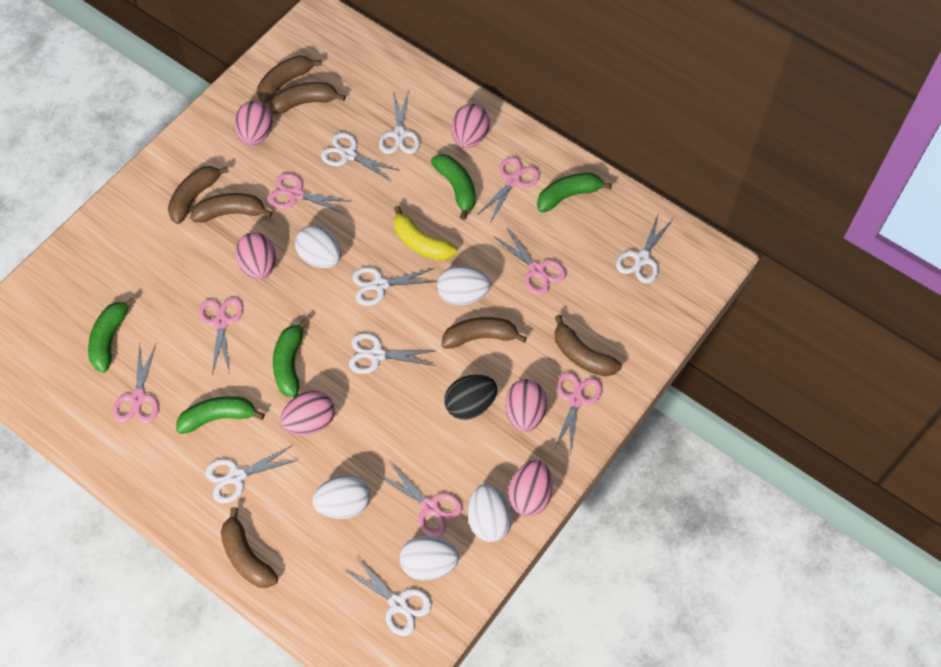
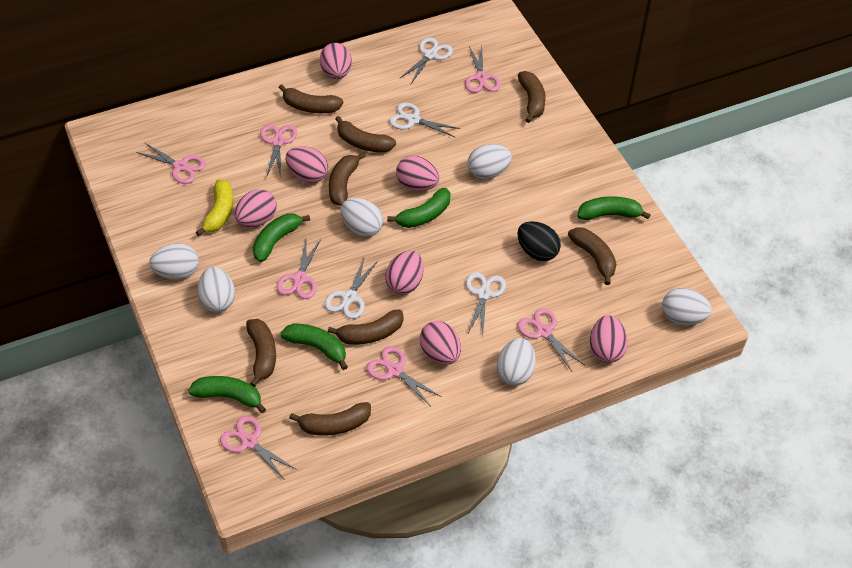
brown banana: [168,166,229,224] [191,193,273,222] [221,507,278,588] [257,56,322,103] [269,82,346,114] [442,317,527,349] [555,315,622,376] = 7 -> [246,319,276,387] [279,84,343,113] [289,402,371,436] [328,309,403,345] [329,152,366,206] [335,116,396,153] [518,71,546,123] [568,227,617,285] = 8
pink egg: [235,101,273,146] [235,232,276,280] [280,391,335,435] [451,104,490,148] [505,379,547,432] [508,460,553,516] = 6 -> [235,189,276,227] [286,146,328,183] [320,43,352,79] [385,250,424,295] [396,156,439,191] [420,321,461,364] [590,315,628,363] = 7
white egg: [295,225,341,268] [312,475,370,519] [400,536,459,580] [437,265,490,305] [468,484,512,542] = 5 -> [149,243,199,280] [197,267,235,312] [341,198,383,237] [468,144,512,179] [497,338,536,386] [662,288,712,325] = 6
white scissors: [205,445,298,503] [321,132,400,182] [344,556,432,636] [349,333,435,374] [352,267,437,306] [379,90,420,154] [616,213,674,283] = 7 -> [324,256,378,319] [389,103,461,137] [400,37,453,84] [466,272,506,335] = 4

